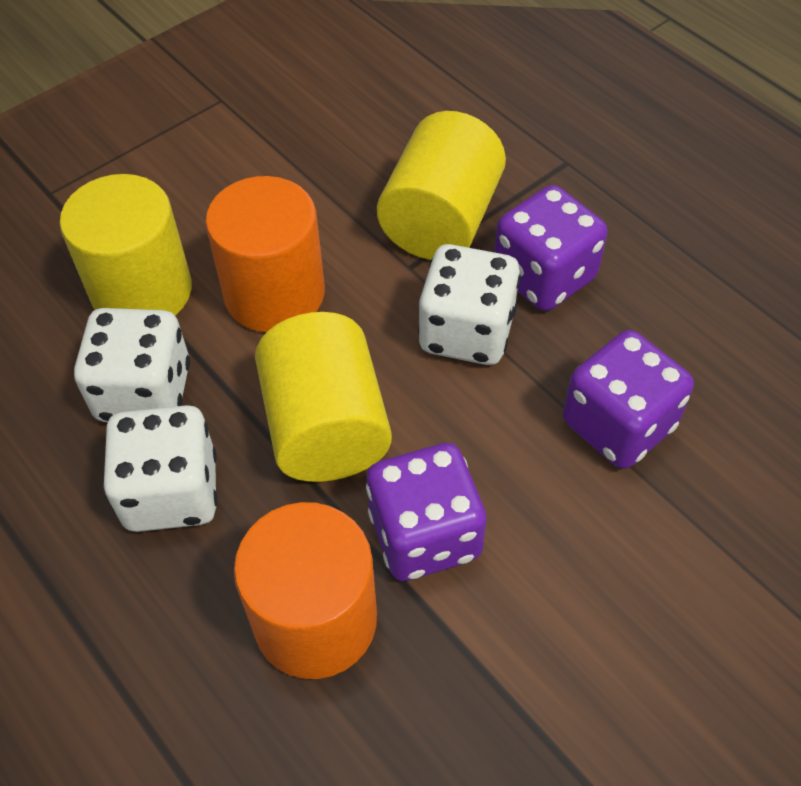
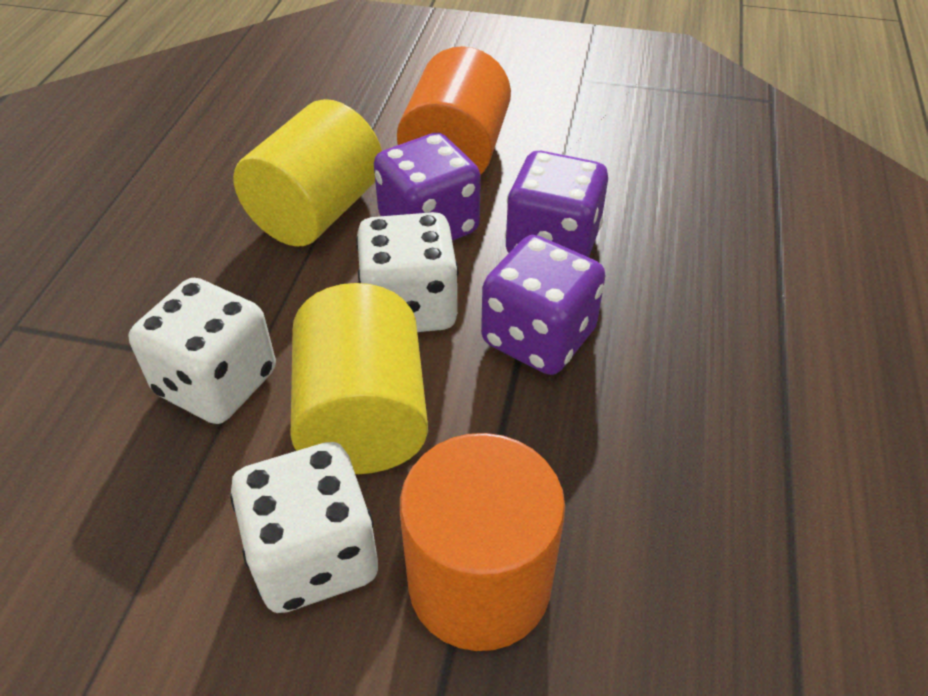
yellow cylinder: [60,174,192,316] [255,312,392,482] [377,111,506,260] = 3 -> [233,99,382,247] [290,283,428,474] = 2

